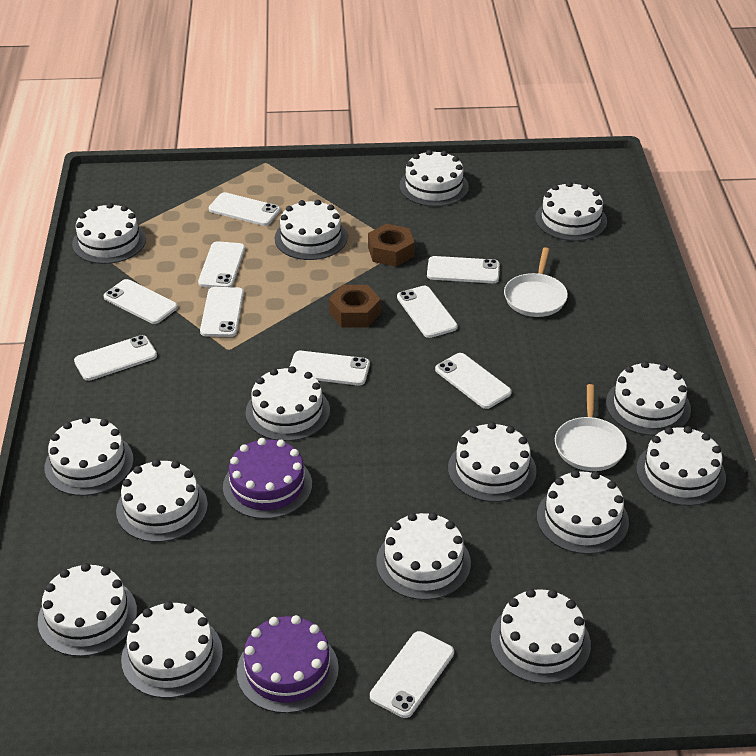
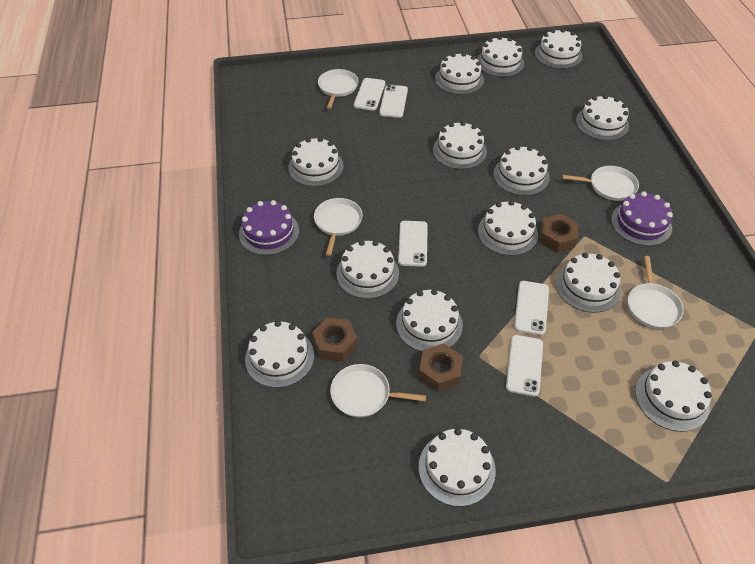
brown nut: [329,285,381,328] [368,224,415,267] = 2 -> [312,318,358,362] [419,344,463,392] [540,214,578,253] = 3
white cake: [38,563,137,657] [45,416,133,496] [72,203,146,264] [116,459,208,542] [121,601,223,698] [245,366,330,441] [275,200,347,260] [376,512,471,600] [399,150,469,207] [448,422,536,502] [491,589,591,684] [535,181,607,241] [537,470,629,554] [606,361,691,436] [636,426,726,506] = 15 -> [245,321,314,388] [288,137,344,187] [336,240,399,299] [396,289,463,352] [419,428,496,507] [433,121,487,169] [435,52,484,95] [477,36,524,77] [478,200,538,256] [493,146,550,196] [535,29,582,69] [556,253,621,313] [576,95,629,141] [635,361,712,432] = 14
white pan: [504,247,568,317] [555,384,627,471] = 2 -> [314,198,363,256] [318,69,358,109] [330,364,426,417] [562,166,639,201] [628,256,684,329] = 5
white phone: [74,335,157,381] [104,279,178,324] [198,241,245,288] [200,287,244,337] [209,192,280,226] [290,351,370,385] [370,631,454,718] [397,286,458,338] [427,256,500,283] [435,353,512,409] = 10 -> [354,78,385,111] [379,84,408,118] [398,221,428,267] [506,335,543,396] [514,281,549,335] = 5

